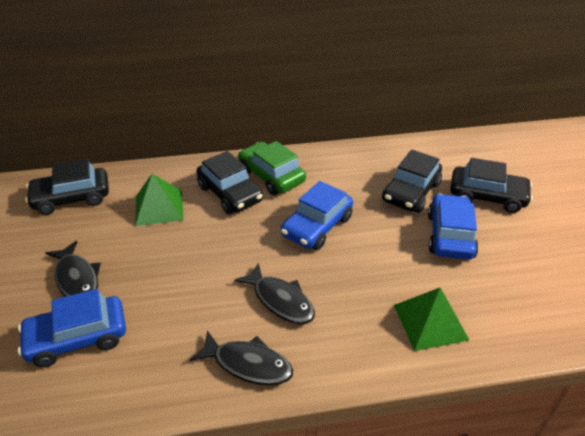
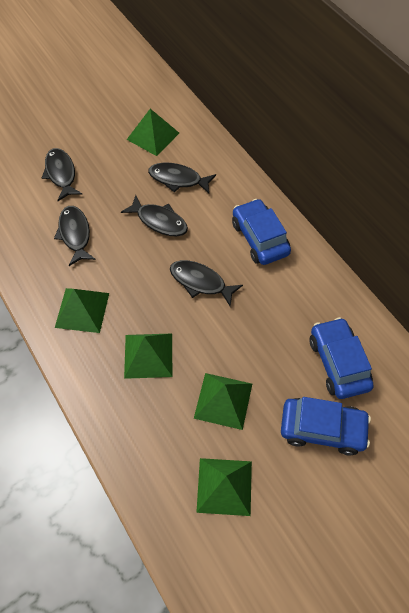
black car: [25,159,109,215] [196,151,263,214] [382,150,442,213] [450,158,533,213] = 4 -> none = 0
black fish: [46,241,101,297] [190,330,293,385] [234,262,315,324] = 3 -> [42,148,83,201] [54,206,96,266] [121,195,188,237] [148,163,216,193] [170,260,243,306] = 5
green car: [238,141,306,195] = 1 -> none = 0
green pyramid: [135,174,184,226] [394,288,469,351] = 2 -> [55,288,109,333] [124,333,173,379] [127,109,179,156] [194,373,252,430] [196,458,252,516] = 5

